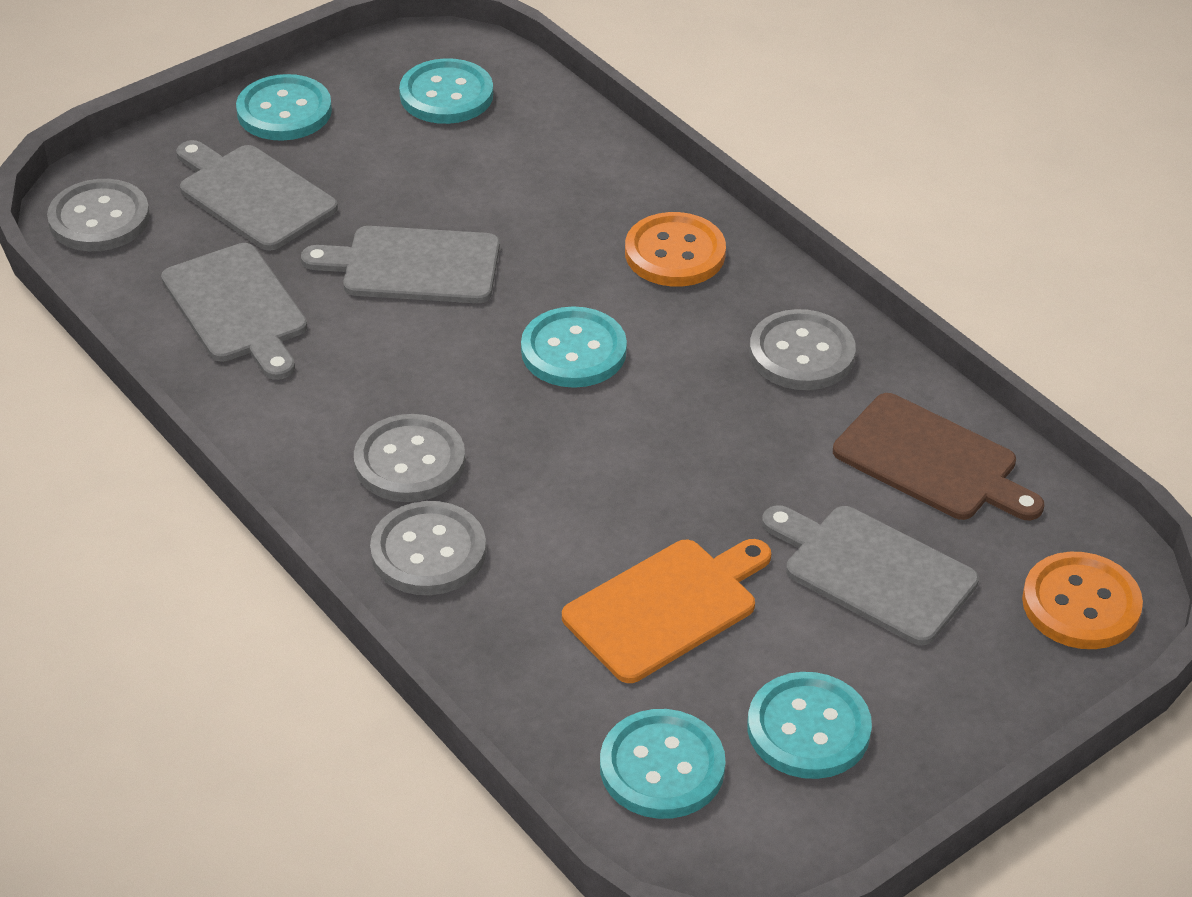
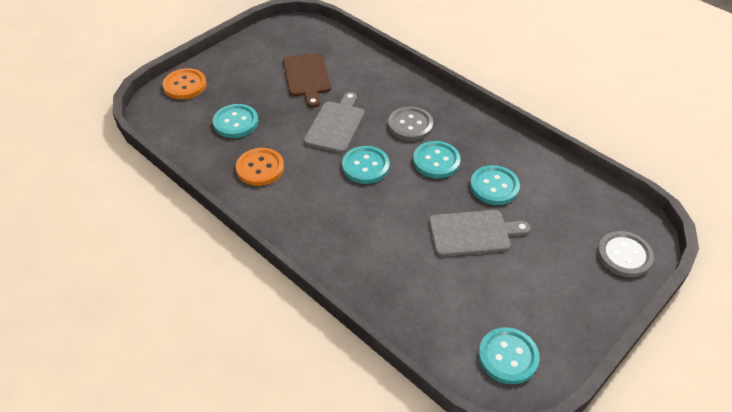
grey button: [47,179,150,251] [354,414,465,502] [370,501,486,595] [750,309,856,390] = 4 -> [388,106,433,141] [598,231,654,277] = 2
grey cutting board: [161,243,307,380] [176,140,338,251] [301,226,500,303] [762,505,979,645] = 4 -> [304,92,364,153] [429,210,531,257] = 2
orange cutting board: [562,539,771,683] = 1 -> none = 0

